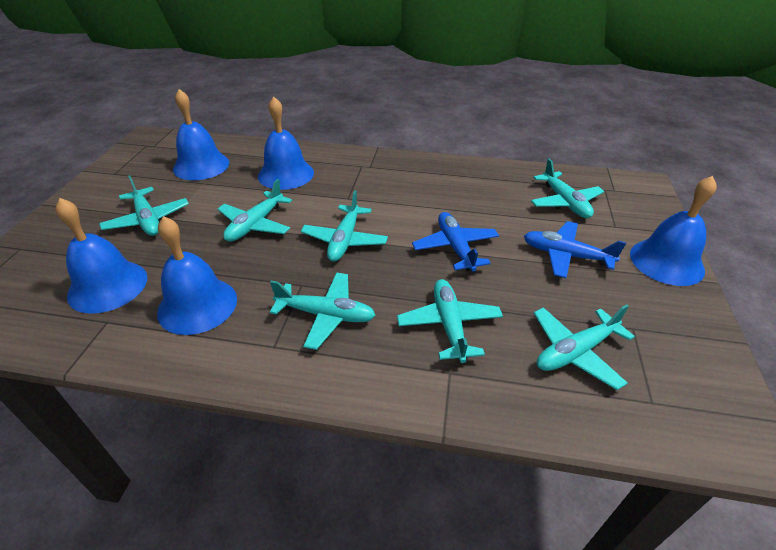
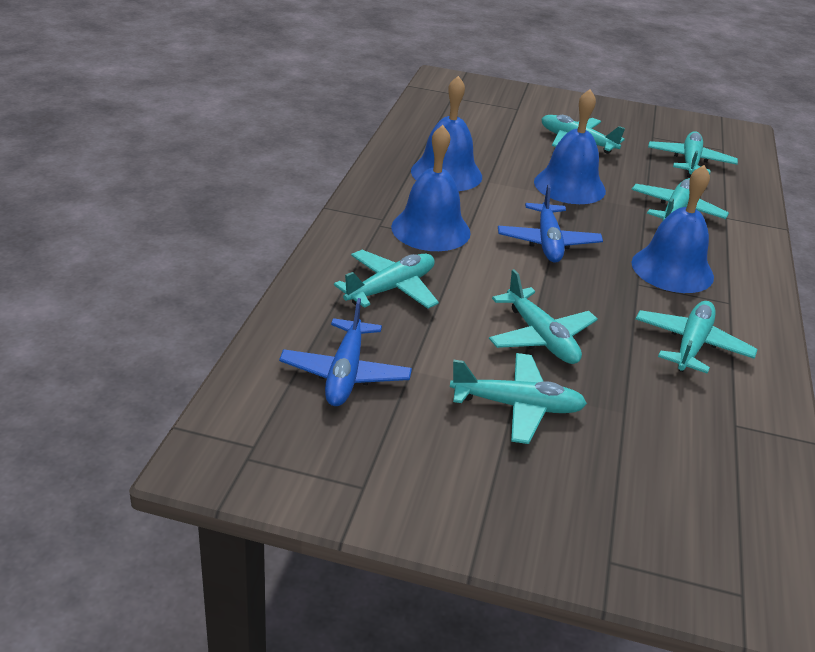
blue bell: [55,198,147,314] [157,216,237,335] [173,89,229,180] [258,96,314,190] [630,176,717,286] = 5 -> [391,125,471,251] [411,76,482,191] [534,89,606,204] [631,165,714,293] = 4

